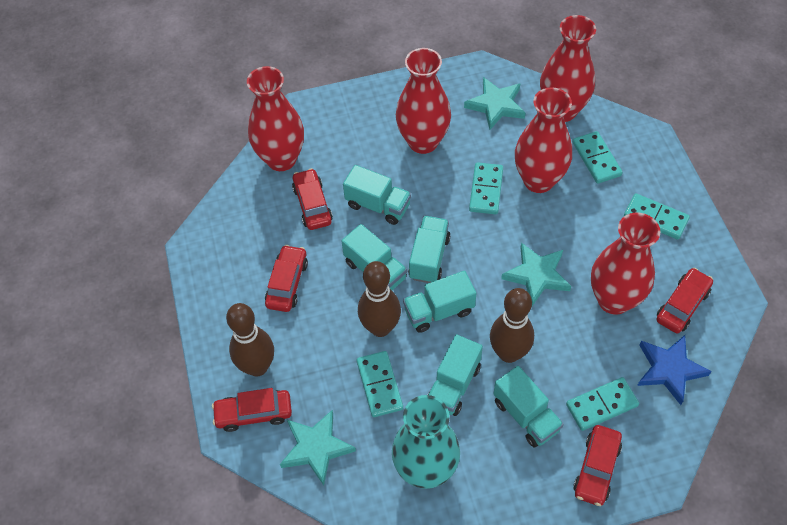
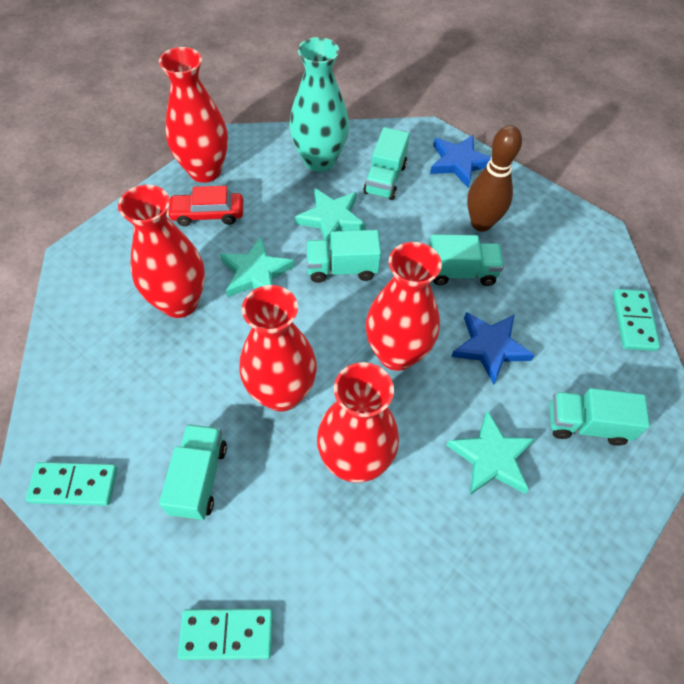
blue star: [637,335,712,405] = 1 -> [430,135,491,187] [451,312,535,385] = 2
brown bowling pin: [226,303,274,377] [358,261,401,337] [490,288,534,363] = 3 -> [467,125,522,232] = 1
red car: [212,388,292,432] [265,245,308,312] [292,168,333,230] [573,425,622,506] [657,268,713,333] = 5 -> [167,186,243,226] = 1
turquoise domino: [357,351,403,417] [469,162,503,214] [566,377,639,431] [573,131,623,184] [624,193,690,240] = 5 -> [26,462,117,506] [178,609,273,660] [613,289,660,351] = 3
turquoise truck: [342,224,407,290] [343,165,411,225] [403,271,476,333] [408,216,450,283] [428,334,483,416] [493,366,564,448] = 6 -> [159,424,227,520] [306,230,381,283] [363,127,410,200] [429,235,504,286] [550,388,650,446] = 5

